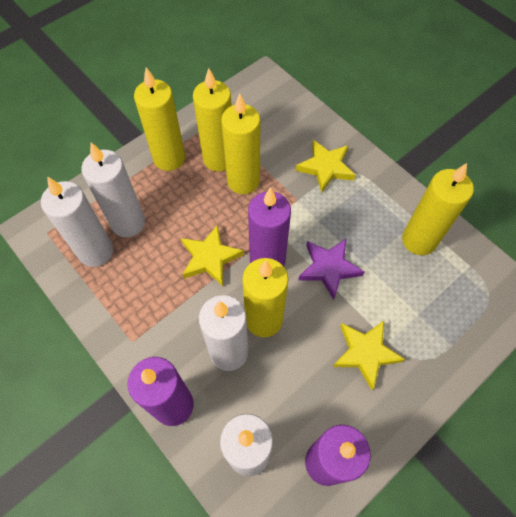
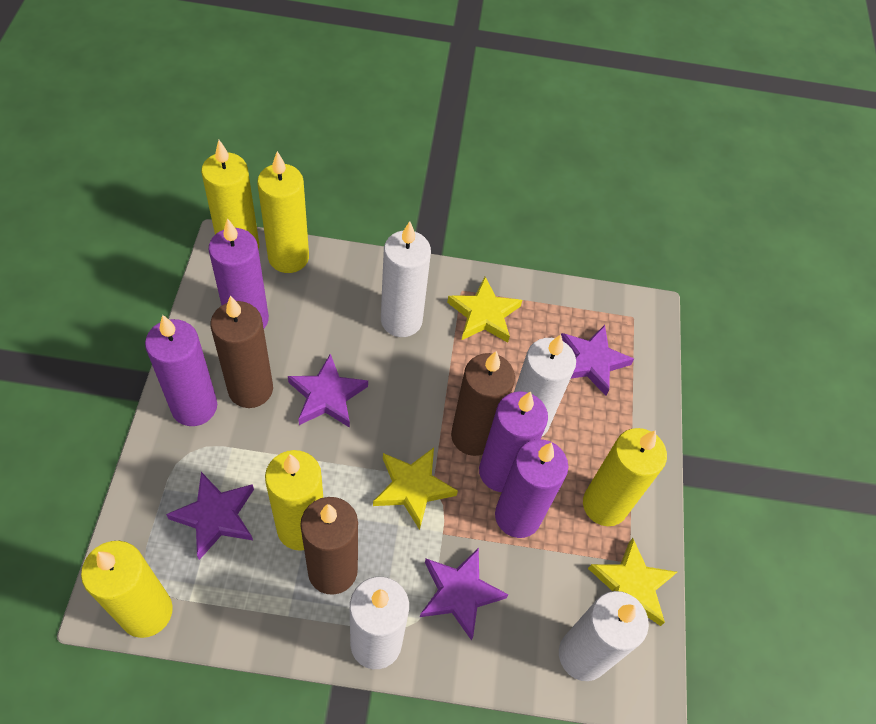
brown candle: none = 0 -> [210,295,273,408] [300,497,358,595] [451,351,515,456] = 3
purple candle: [127,357,194,426] [248,187,291,266] [305,425,371,486] = 3 -> [145,315,217,426] [209,218,269,328] [479,391,548,492] [495,439,568,538] = 4
purple star: [298,238,364,300] = 1 -> [166,472,254,560] [288,354,368,428] [420,548,509,640] [561,325,634,396] = 4

